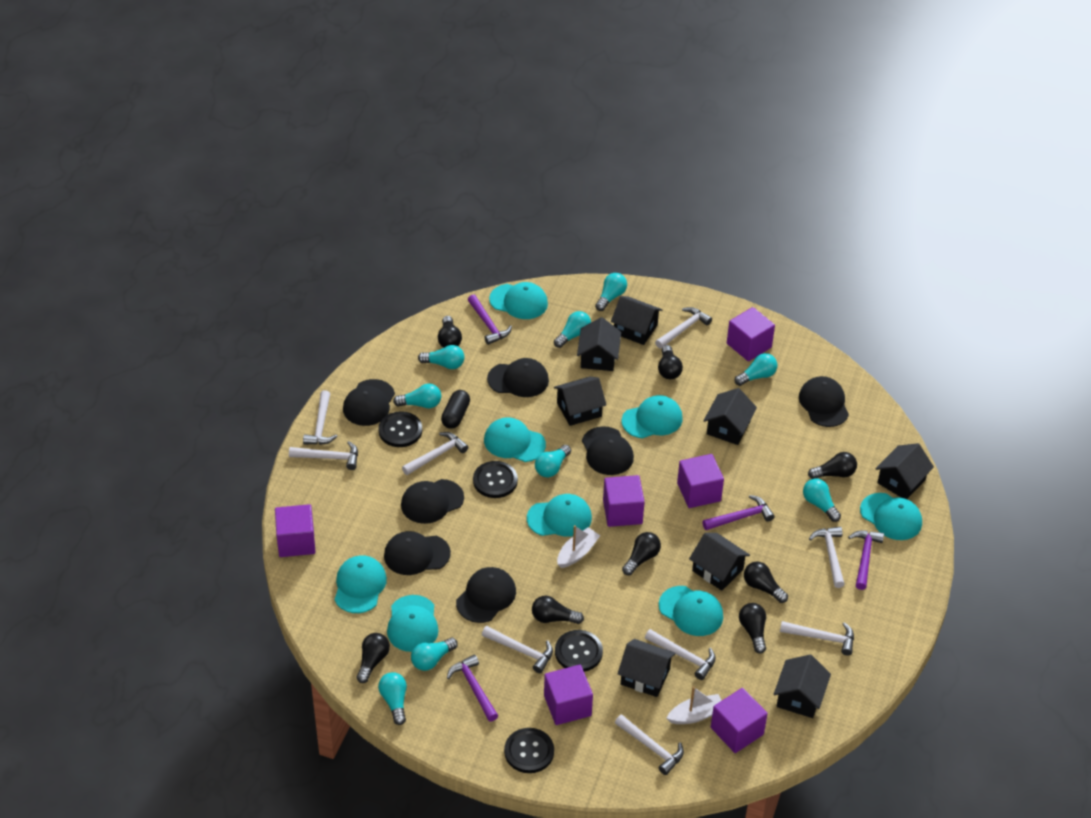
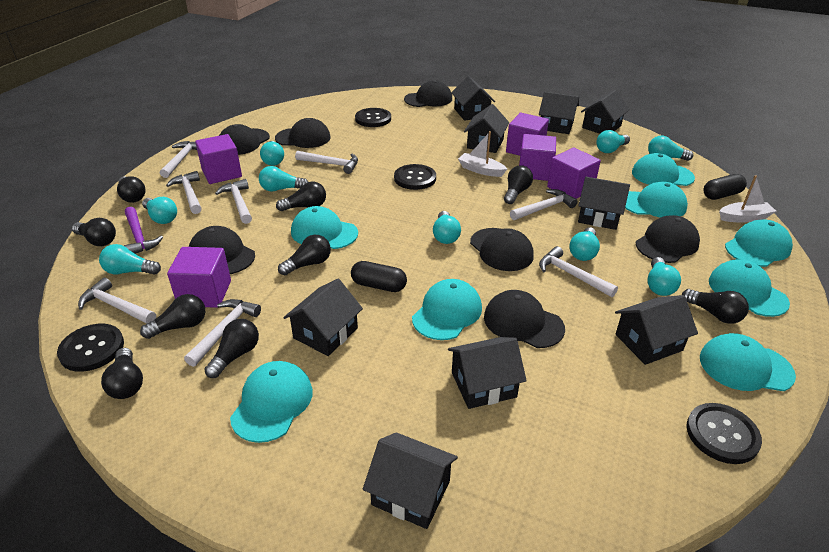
black capsule: [441,390,470,429] = 1 -> [351,261,407,292] [704,174,747,200] = 2
black house: [554,377,606,426] [577,317,621,371] [611,296,662,345] [618,639,676,697] [689,533,750,591] [703,388,757,445] [774,655,831,718] [875,443,934,499] = 8 -> [283,279,363,356] [363,432,458,529] [448,337,527,409] [451,76,495,121] [464,104,509,153] [539,92,579,134] [578,177,630,230] [581,90,629,134] [615,295,698,365] = 9
black light bulb: [357,633,390,683] [438,316,462,348] [532,596,584,624] [622,532,661,575] [658,345,683,379] [739,603,766,654] [744,562,788,603] [808,452,857,479] = 8 -> [72,218,116,246] [101,348,143,399] [117,176,146,203] [140,294,205,339] [204,319,259,378] [276,182,326,211] [278,235,331,275] [504,165,533,204] [682,289,749,324] = 9
purple cube: [275,504,315,557] [544,665,593,725] [603,475,645,527] [677,454,724,508] [711,688,768,753] [727,307,775,361] = 6 -> [167,247,231,308] [195,134,242,184] [506,113,549,156] [519,134,556,181] [547,148,601,199] = 5
purple hammer: [447,655,498,722] [468,294,512,345] [702,495,775,530] [848,531,884,590] = 4 -> [124,207,163,254] = 1
white hammer: [289,441,358,470] [303,390,337,445] [402,432,468,475] [482,626,553,673] [615,714,684,775] [645,629,716,680] [655,307,712,348] [780,621,854,656] [809,527,845,588] = 9 -> [78,278,156,324] [160,141,197,178] [166,171,202,214] [184,299,261,367] [215,179,252,224] [295,151,358,174] [510,189,578,220] [539,246,618,297] = 8

